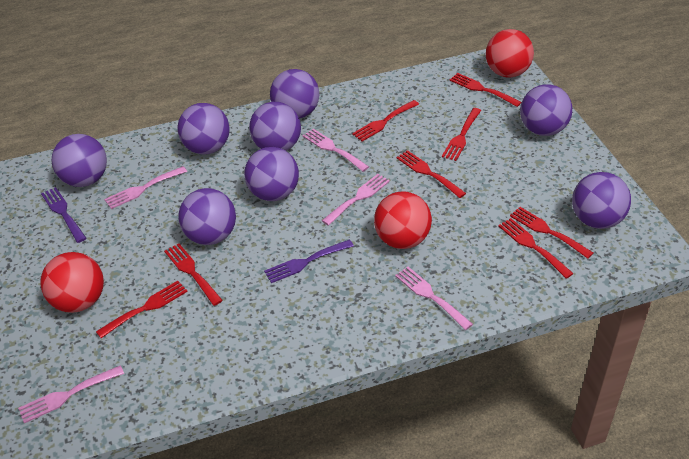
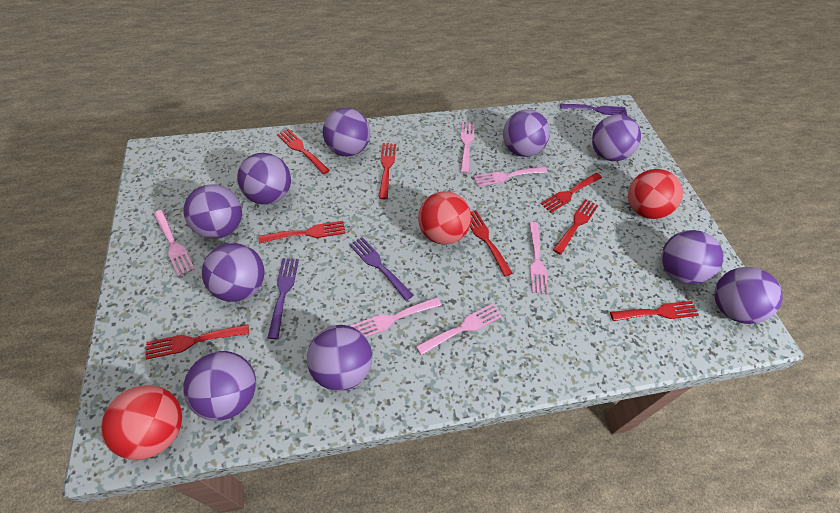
pink fork: [18,365,124,423] [104,166,187,209] [303,129,369,172] [322,174,390,226] [395,267,473,330] = 5 -> [153,210,195,276] [350,297,442,337] [416,303,502,355] [460,122,475,173] [473,166,547,187] [529,222,549,294] = 6
purple ball: [52,134,107,187] [177,103,230,154] [178,188,236,245] [244,147,299,201] [249,102,301,151] [270,69,319,119] [520,84,572,136] [572,172,631,229] = 8 -> [183,184,242,239] [184,351,256,421] [202,243,264,302] [237,153,291,205] [307,325,372,391] [323,108,370,156] [503,109,550,157] [592,114,641,161] [662,230,723,284] [714,267,783,324] = 10
purple fork: [41,187,87,243] [264,239,354,283] = 2 -> [268,258,299,339] [349,237,414,301] [560,104,627,116] = 3

